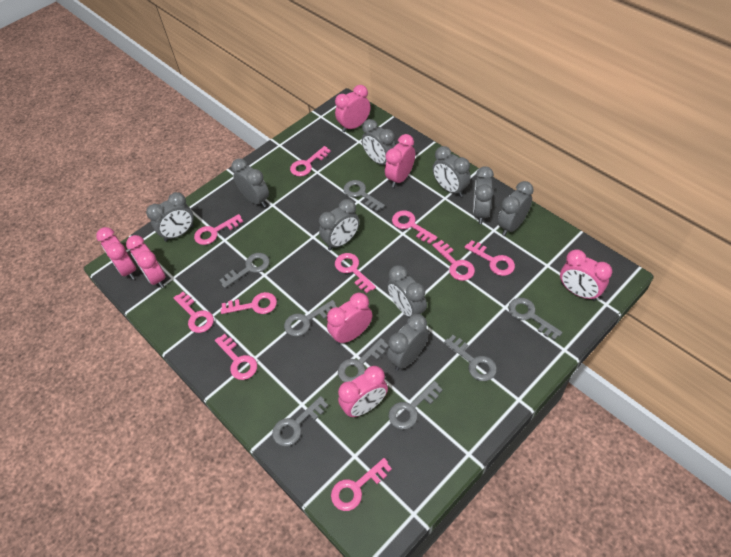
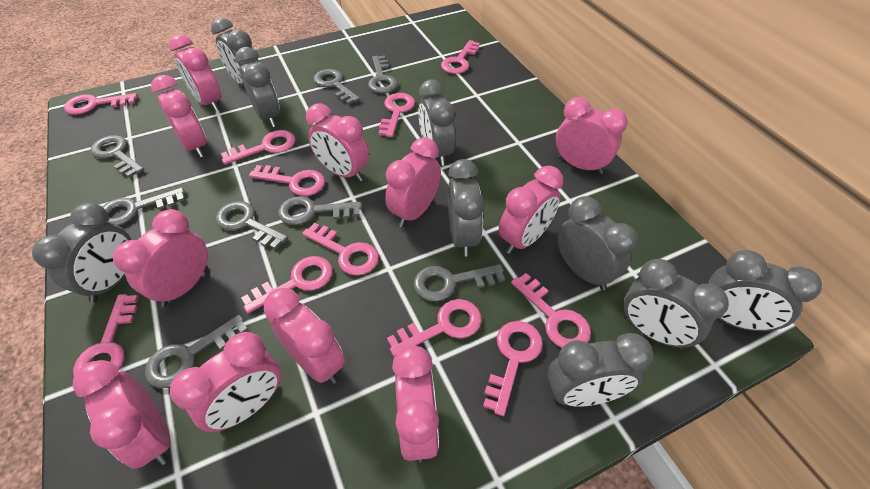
pink clock: [96,227,136,280] [126,235,166,288] [327,293,372,345] [335,85,371,132] [338,366,388,417] [385,134,415,188] [560,249,612,301] = 7 -> [73,360,171,469] [113,209,208,307] [151,75,207,157] [169,34,221,111] [170,332,281,432] [263,288,345,384] [306,103,369,182] [385,137,441,227] [392,345,439,463] [499,166,564,254] [556,97,628,174] = 11
pink key: [174,292,214,333] [194,214,243,245] [215,334,257,380] [221,292,277,314] [290,146,331,176] [331,458,392,511] [335,253,376,293] [392,210,437,244] [432,240,475,281] [465,240,515,276] = 10 -> [64,93,138,115] [73,294,139,377] [221,130,295,165] [241,256,332,314] [249,165,325,196] [302,223,379,276] [379,93,415,137] [387,299,482,357] [441,40,480,74] [483,321,543,416] [511,273,591,348] = 11

